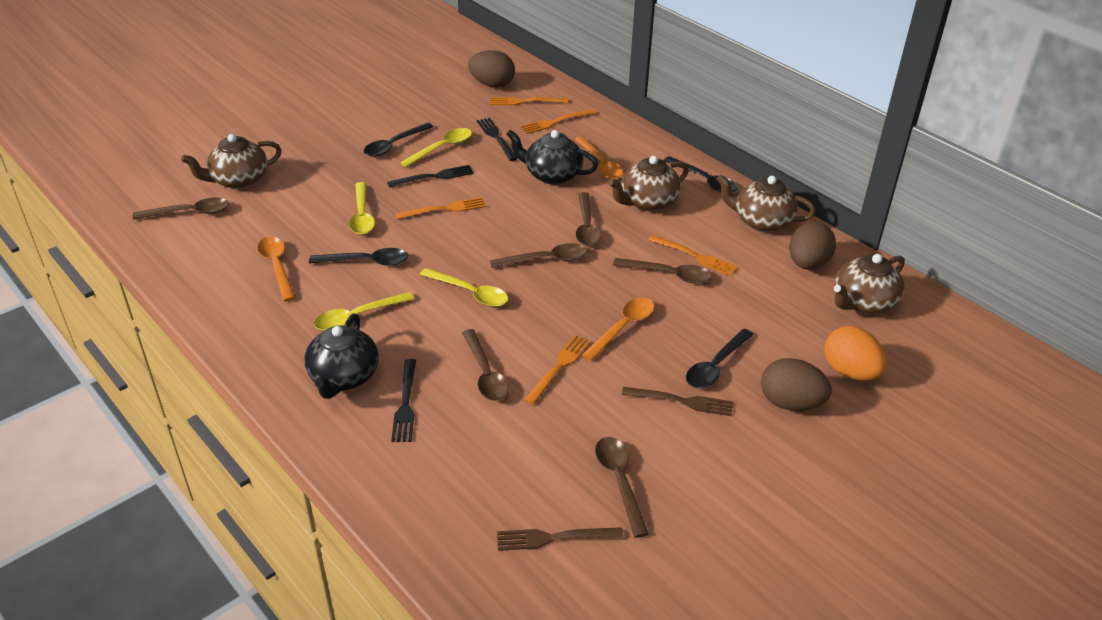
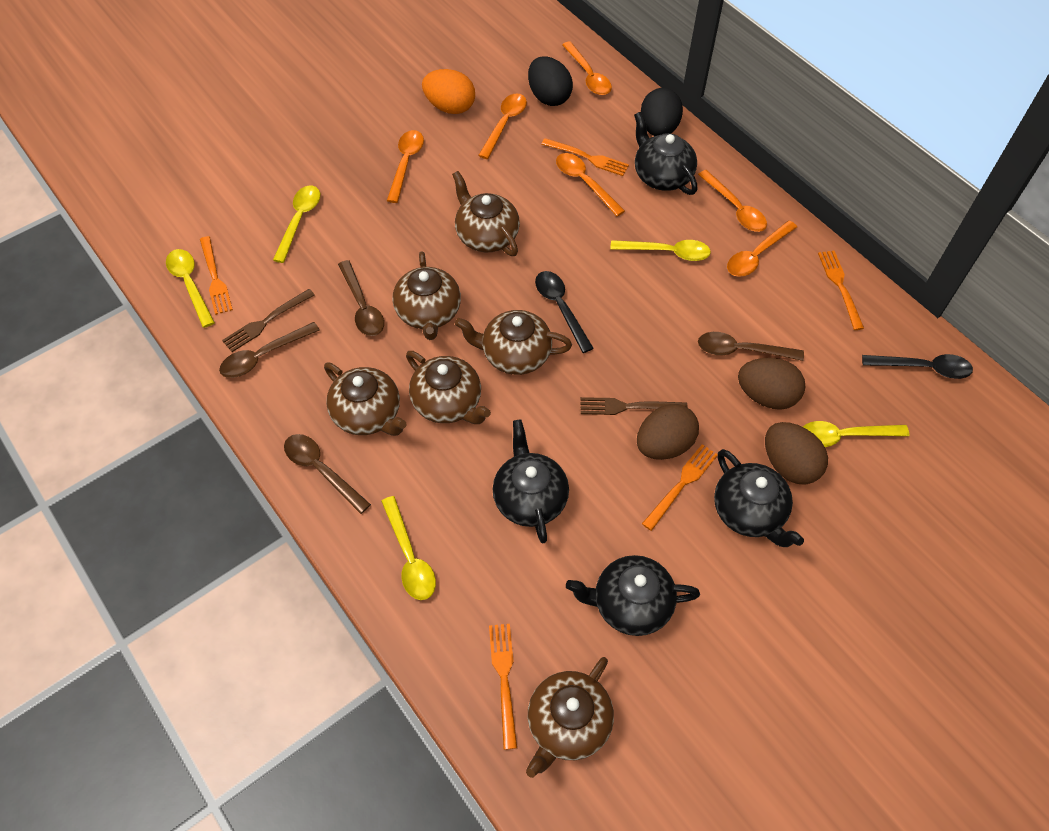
black egg: none = 0 -> [528,56,573,106] [641,88,683,136] = 2
black fork: [387,165,474,188] [391,359,416,442] [477,118,518,161] = 3 -> none = 0
black spoon: [309,248,408,266] [363,123,434,157] [663,156,738,192] [686,329,754,388] = 4 -> [535,271,594,353] [862,354,973,379] = 2
black teapot: [304,314,379,399] [506,130,598,185] = 2 -> [492,420,569,543] [566,555,700,636] [634,112,697,195] [714,449,804,547] = 4
brown spoon: [133,197,229,220] [462,329,509,401] [490,243,587,268] [576,192,601,246] [595,437,649,538] [613,258,712,284] = 6 -> [219,322,320,378] [284,434,371,514] [338,260,384,336] [698,332,804,361] = 4
brown teapot: [181,134,282,189] [608,156,689,211] [716,175,816,232] [834,254,905,314] = 4 -> [324,363,407,436] [393,251,461,340] [406,351,491,424] [452,171,520,256] [455,310,572,375] [526,657,614,778] = 6
orange spoon: [257,237,295,302] [574,137,624,179] [582,298,654,361] = 3 -> [387,130,424,203] [478,93,527,159] [556,153,625,216] [562,41,612,95] [698,170,767,232] [727,220,797,277] = 6
yellow spoon: [314,292,414,331] [349,182,375,235] [400,128,472,167] [420,268,508,307] = 4 -> [166,249,215,328] [273,185,320,263] [381,496,436,600] [610,240,711,261] [803,421,910,447] = 5

